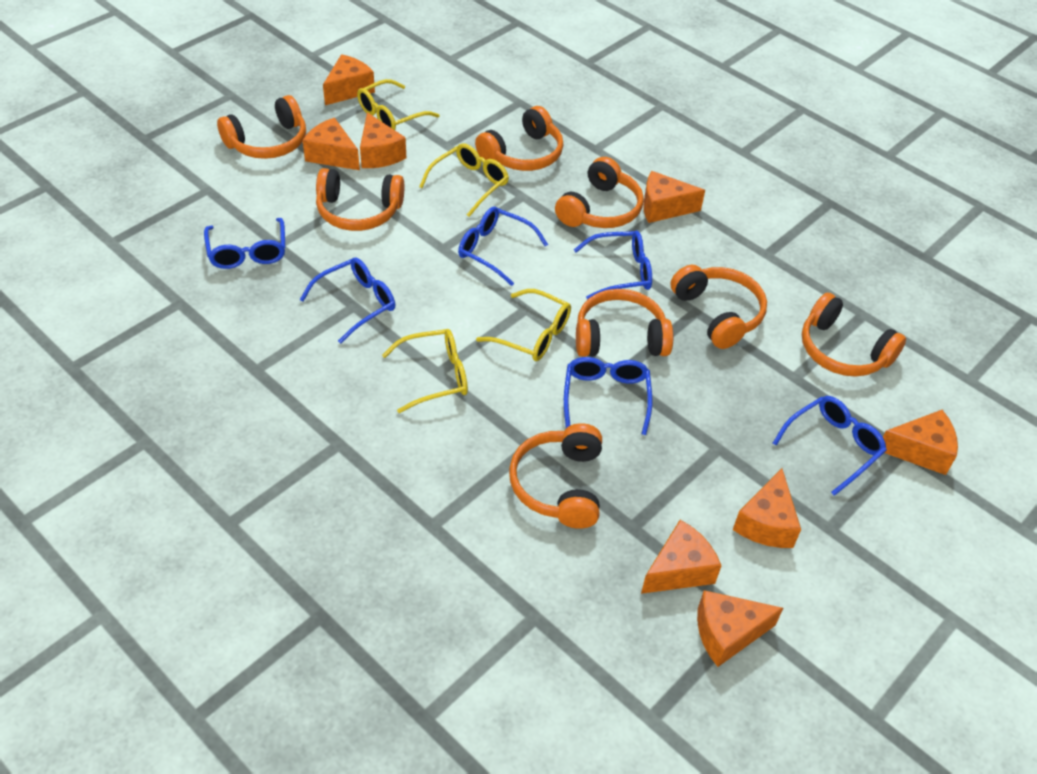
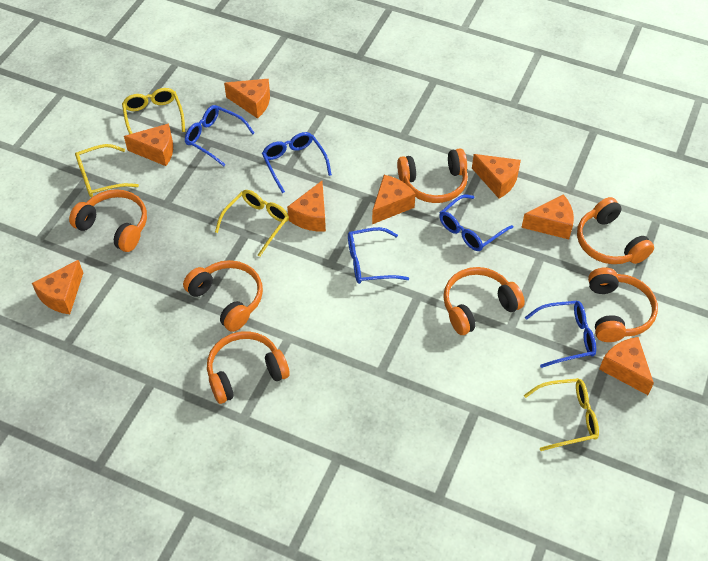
blue glasses: [204,218,285,269] [300,258,396,344] [458,207,548,286] [564,357,652,435] [574,231,652,300] [773,396,887,496] = 6 -> [185,105,254,166] [262,132,332,193] [348,227,409,284] [439,194,513,251] [525,300,596,368] = 5
orange headphones: [217,95,306,159] [316,168,404,231] [475,106,563,171] [509,423,602,529] [555,157,644,228] [576,289,673,357] [670,265,767,349] [802,292,906,377] = 8 -> [69,189,147,252] [183,260,263,332] [207,331,290,404] [397,149,468,203] [443,267,525,335] [577,197,654,264] [588,267,658,342] = 7

